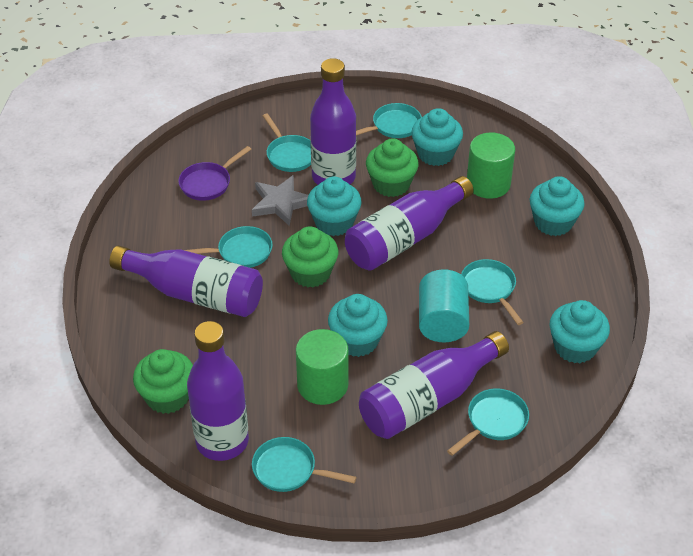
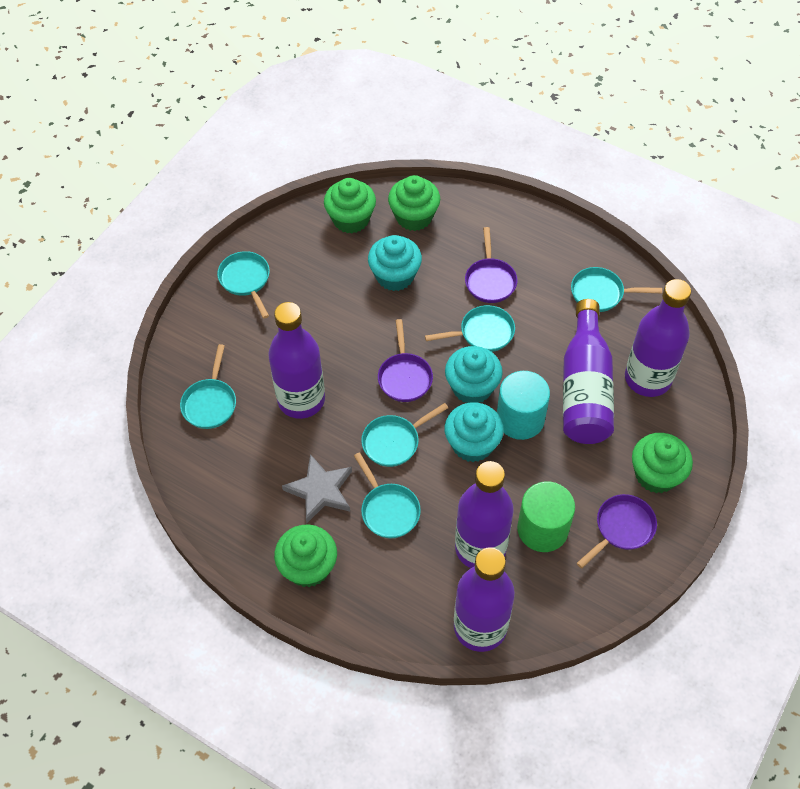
green cupcake: [133,349,193,414] [282,226,339,287] [366,138,419,197] = 3 -> [274,525,337,587] [324,178,376,233] [388,175,440,231] [632,433,693,493] = 4
green cylinder: [296,329,349,405] [467,133,515,199] = 2 -> [517,481,575,552] = 1
purple pan: [178,146,251,201] = 1 -> [378,319,433,402] [465,227,517,303] [577,494,657,568] = 3
turquoise cupcake: [307,176,362,236] [328,294,388,357] [411,108,463,166] [529,176,585,236] [549,300,610,363] = 5 -> [368,235,422,291] [445,346,503,403] [445,402,504,462] = 3

